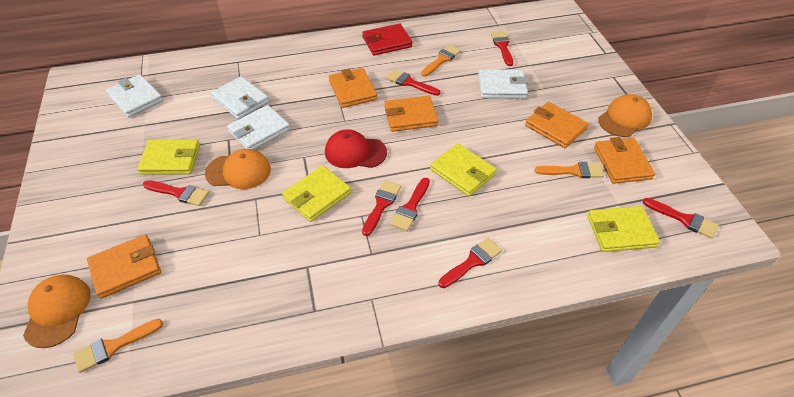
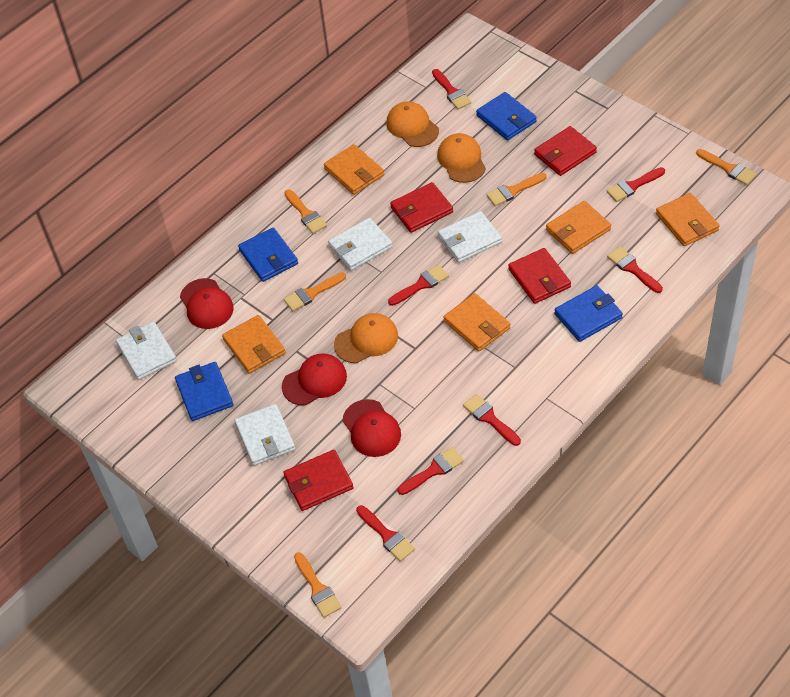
blue wallet: none = 0 -> [175,362,233,421] [238,227,298,282] [476,92,537,140] [554,286,623,342] = 4
orange brush: [73,319,163,373] [421,45,461,76] [535,162,604,178] = 3 -> [284,190,327,234] [284,272,346,311] [294,552,342,618] [486,173,546,206] [696,149,756,185] = 5
red cap: [325,129,387,168] = 1 -> [180,278,234,329] [282,353,347,406] [342,399,401,457] = 3
red wallet: [362,24,412,56] = 1 -> [283,450,354,511] [390,182,453,233] [508,248,571,304] [534,126,597,176] = 4
yellow wallet: [137,139,200,175] [282,166,351,222] [430,143,497,196] [588,206,660,252] = 4 -> none = 0

